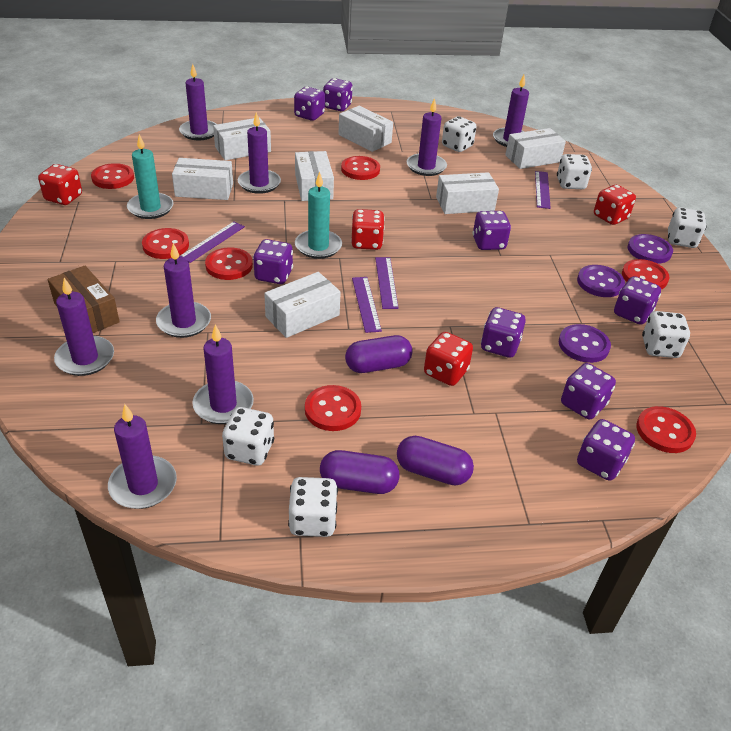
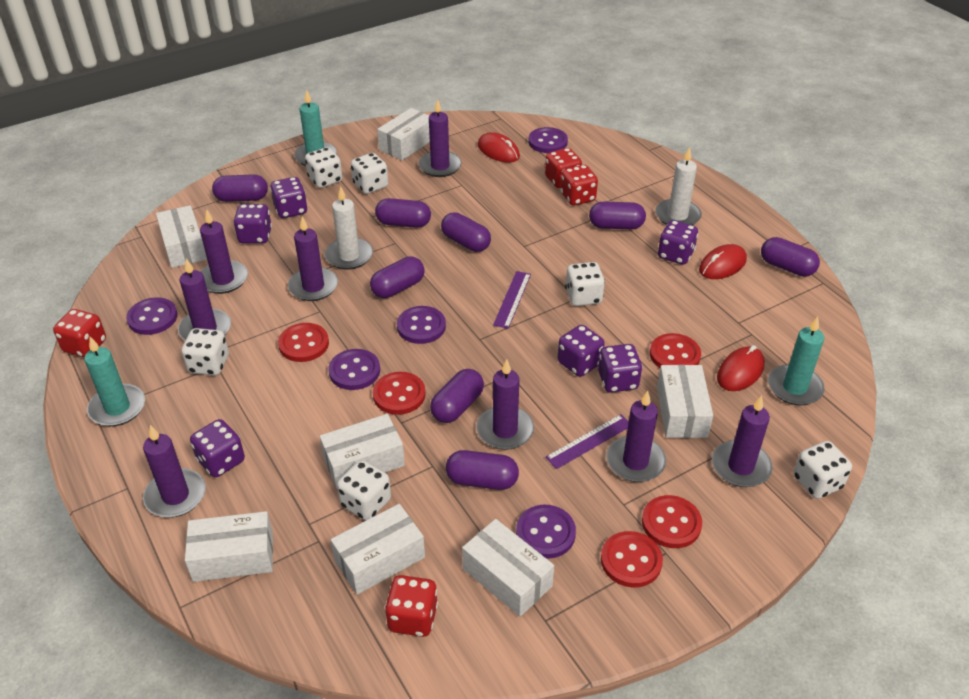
brown box: [48,266,120,333] = 1 -> none = 0
purple button: [559,324,611,363] [577,265,625,297] [628,234,673,264] = 3 -> [126,297,177,335] [328,349,380,390] [397,306,446,344] [516,504,576,559] [528,127,568,153] = 5
purple capsule: [320,450,399,494] [345,335,413,373] [397,436,474,486] = 3 -> [212,174,268,202] [370,256,425,298] [375,198,431,228] [430,369,484,423] [441,212,491,252] [446,450,519,490] [589,202,646,229] [761,237,820,277] = 8
purple dice: [253,239,293,284] [294,87,325,121] [323,78,353,111] [473,211,511,250] [481,307,526,358] [561,363,616,419] [577,419,635,481] [614,276,661,325] = 8 -> [190,419,245,477] [233,204,272,244] [270,177,308,218] [558,325,605,377] [598,344,642,392] [658,220,698,265] = 6
purple ruler: [179,222,245,263] [352,277,382,333] [375,257,399,309] [535,171,551,209] = 4 -> [493,271,531,329] [545,414,629,469] = 2
red button: [91,163,134,189] [142,228,189,259] [205,247,253,280] [305,385,361,431] [341,156,380,180] [622,259,670,289] [636,406,696,453] = 7 -> [278,323,329,362] [373,372,426,415] [601,531,663,588] [642,495,702,548] [650,333,701,368] = 5
red mouse: none = 0 -> [478,132,520,163] [699,244,747,279] [717,345,765,391] = 3
turquoise candle: [127,134,173,219] [295,172,342,259] = 2 -> [84,337,145,426] [294,89,337,166] [768,317,825,406] = 3
white candle: none = 0 -> [325,186,373,270] [655,147,702,225] = 2

